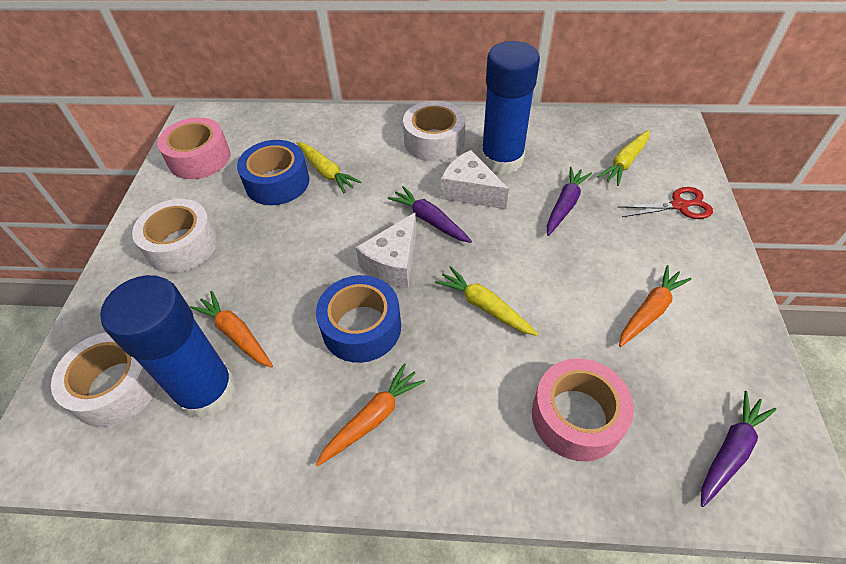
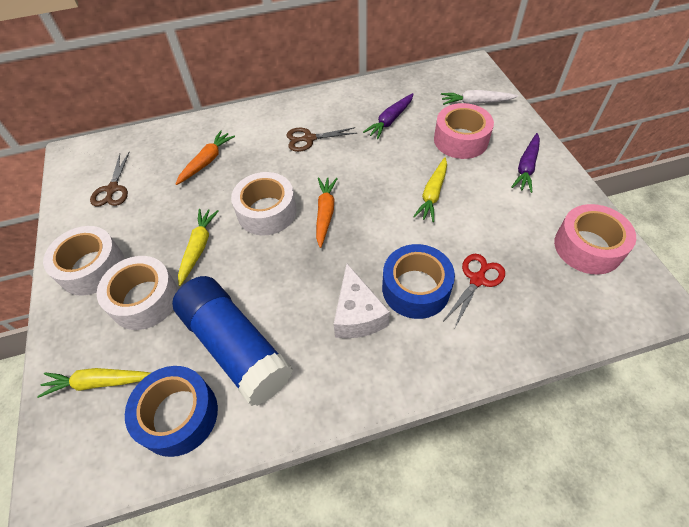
blue glue stick: [100,275,236,419] [481,41,540,174] = 2 -> [172,276,293,406] = 1
brown scissors: none = 0 -> [90,153,129,207] [287,127,357,152] = 2
orange carrot: [190,291,273,368] [316,363,425,466] [619,265,692,347] = 3 -> [176,131,235,185] [316,177,338,248] = 2
purple carrot: [388,186,472,243] [547,167,592,236] [701,391,777,507] = 3 -> [363,93,414,139] [511,133,540,193] = 2
white carrot: none = 0 -> [441,90,518,105] = 1
white cheese: [356,213,417,288] [441,150,509,209] = 2 -> [334,264,390,338] = 1

